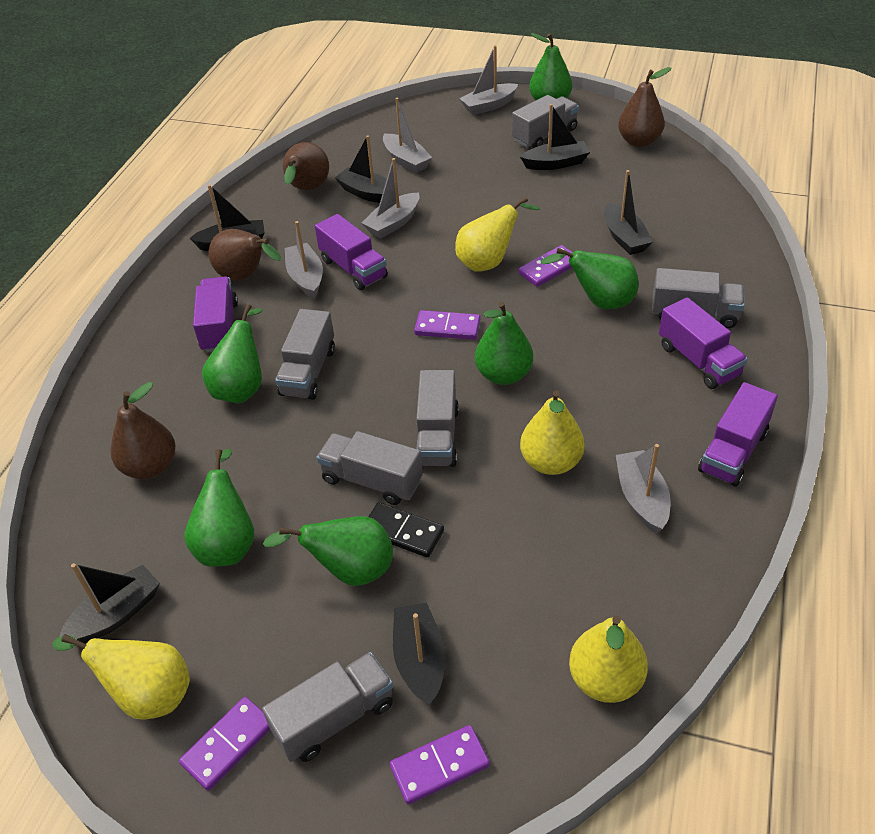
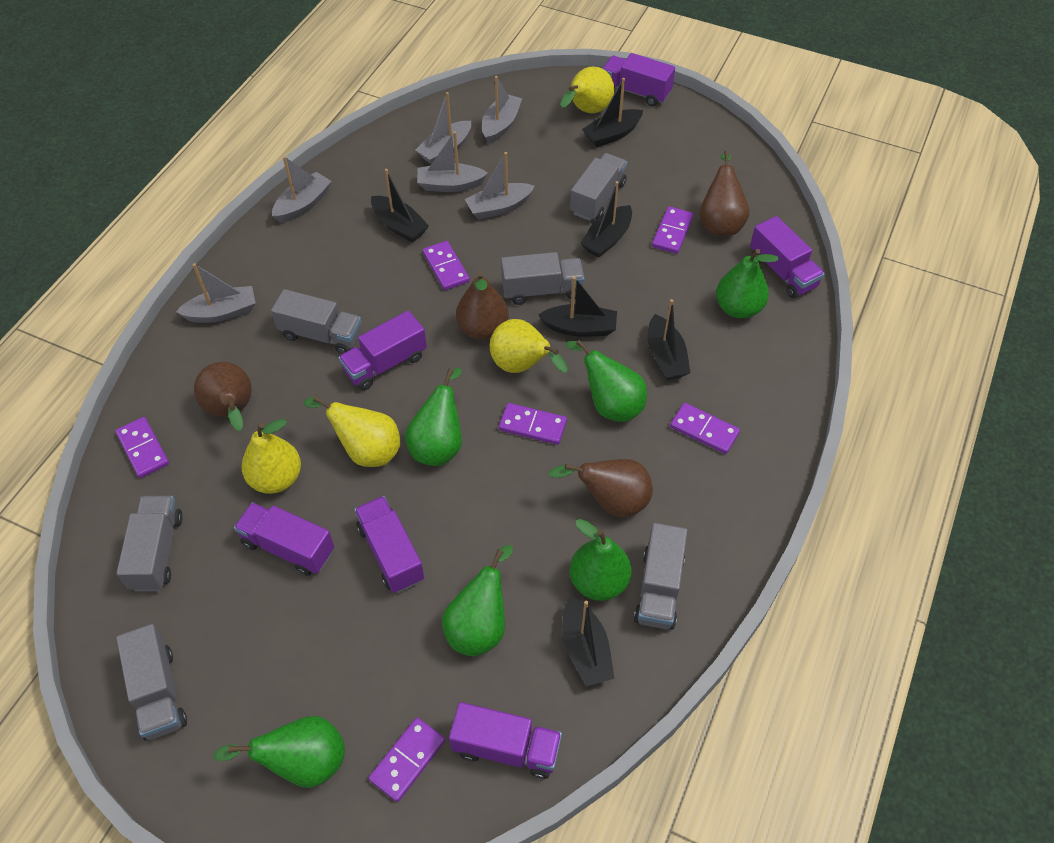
black domino: [368,502,444,558] = 1 -> none = 0
grey boat: [285,221,323,299] [362,158,419,238] [383,98,432,173] [459,45,518,115] [616,444,671,534] = 5 -> [176,263,255,323] [272,156,332,223] [415,92,471,164] [417,131,488,192] [465,152,534,219] [482,76,522,144] = 6
purple domino: [179,697,270,791] [390,725,490,805] [414,310,480,340] [518,245,573,287] = 4 -> [116,417,169,478] [369,718,445,802] [423,241,470,290] [499,403,567,445] [652,206,694,254] [670,403,740,454] = 6
purple truck: [193,276,238,352] [315,214,388,290] [659,297,748,389] [698,382,778,487] = 4 -> [234,502,334,576] [338,310,427,390] [354,496,424,593] [449,702,562,779] [602,53,675,106] [750,216,825,298] = 6

